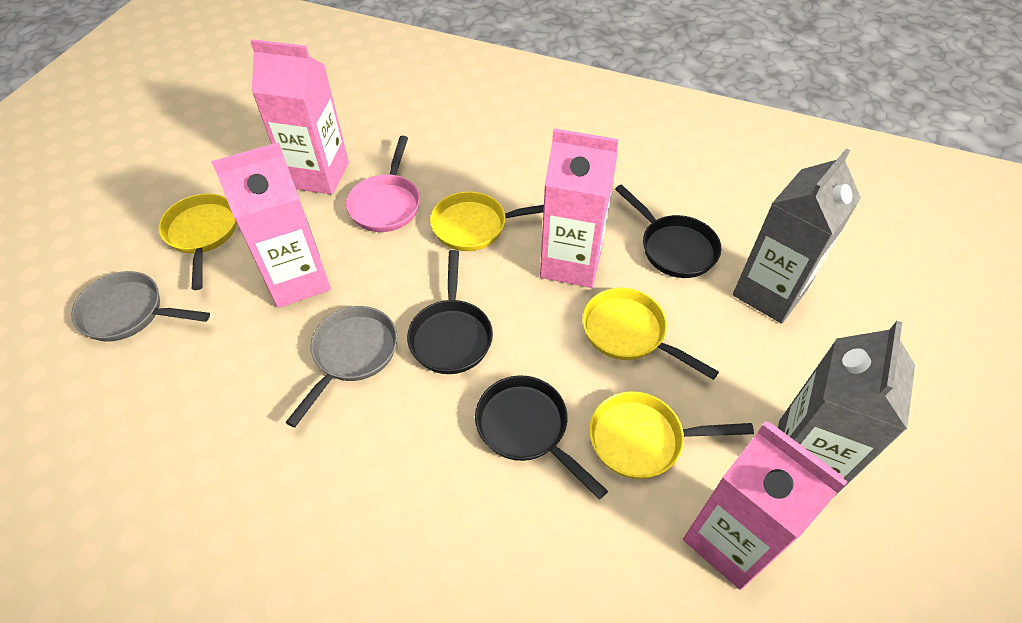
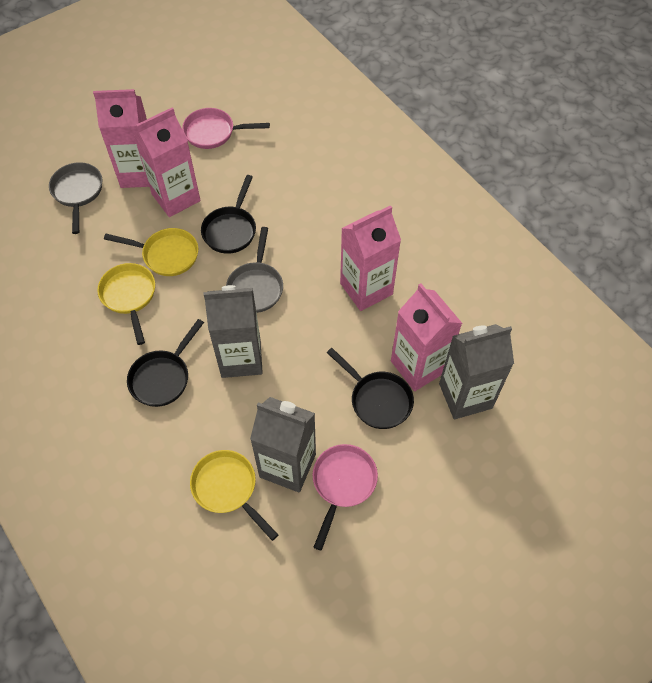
grey carton: [733,148,861,324] [778,321,915,498] = 2 -> [204,285,263,378] [250,397,316,492] [439,324,514,419] = 3
pink pan: [346,136,420,232] = 1 -> [182,108,270,149] [313,444,378,551] = 2
yellow pan: [158,193,237,290] [430,191,544,251] [582,288,719,380] [589,391,754,479] = 4 -> [97,263,155,345] [104,228,198,276] [190,450,278,541] = 3

